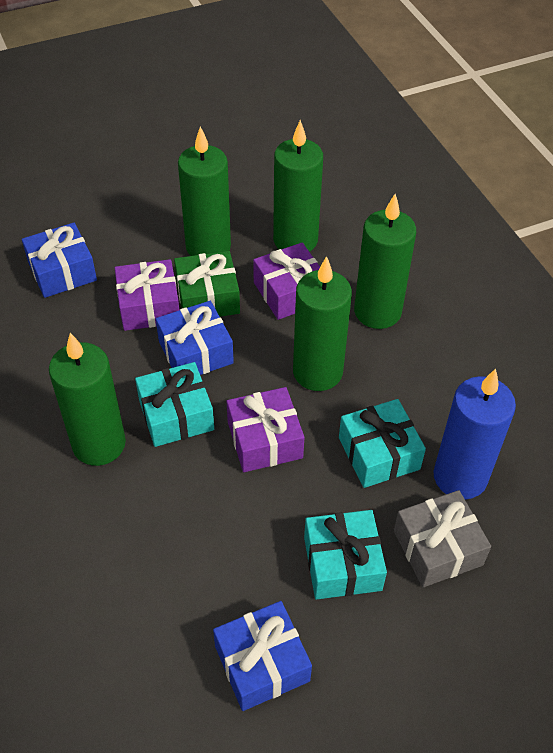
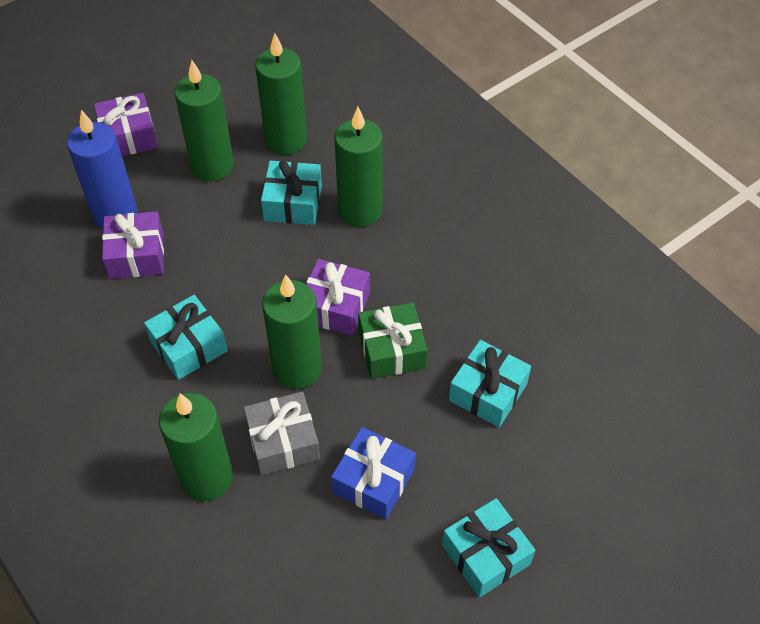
blue gift: [22,223,97,298] [156,301,234,375] [213,601,312,711] = 3 -> [331,427,416,520] = 1
turquoise gift: [135,362,214,447] [304,510,387,600] [339,399,426,488] = 3 -> [144,295,228,380] [261,160,322,225] [442,498,535,598] [449,340,531,428] = 4

